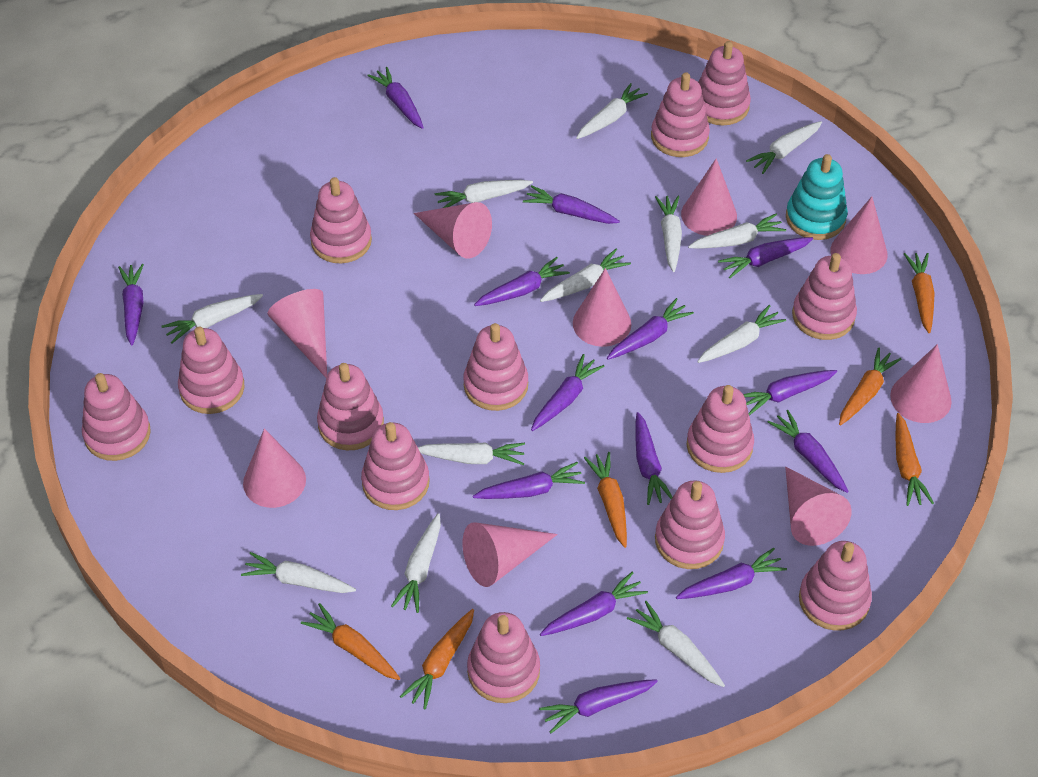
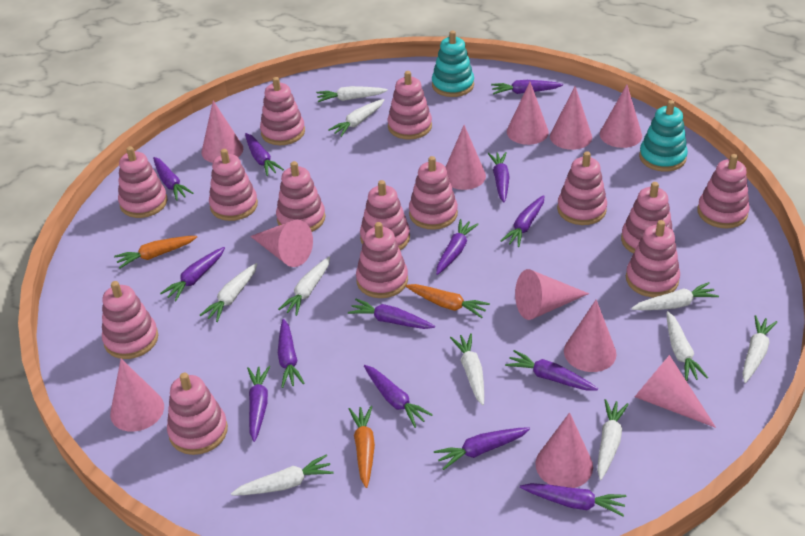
orange carrot: [301,603,400,680] [400,609,474,710] [584,452,627,548] [839,347,901,426] [896,413,934,506] [904,253,935,333] = 6 -> [114,236,197,268] [349,406,375,488] [405,284,490,318] = 3
pink cone: [243,429,306,508] [268,289,327,378] [414,202,492,259] [462,522,558,587] [573,268,631,347] [681,158,737,236] [785,466,852,546] [830,196,888,274] [890,344,952,423] = 9 -> [110,359,164,432] [202,101,243,163] [250,220,313,267] [446,125,486,190] [507,82,549,145] [515,269,589,320] [535,412,593,488] [550,86,592,150] [564,299,617,372] [600,85,642,148] [635,355,716,428] = 11
pink stacking toy: [82,373,151,461] [178,327,245,414] [310,177,372,263] [317,363,384,450] [361,422,430,510] [463,323,528,411] [467,612,540,703] [651,72,710,157] [655,480,725,569] [687,385,754,473] [698,41,751,125] [792,253,857,340] [799,541,872,631] = 13 -> [102,281,158,359] [118,146,167,218] [167,373,228,455] [209,149,258,221] [260,77,305,145] [276,161,325,232] [356,222,408,298] [360,180,410,250] [387,71,432,140] [409,156,458,230] [557,151,607,225] [621,182,673,254] [626,220,680,297] [697,154,750,228] = 14
turquoise stacking toy: [786,154,848,240] = 1 -> [432,31,474,97] [639,100,688,172] = 2
white carrot: [162,294,263,343] [241,552,356,593] [391,513,441,613] [418,442,525,465] [435,180,533,208] [540,249,631,302] [576,83,648,139] [627,601,725,687] [655,196,682,272] [688,214,786,249] [697,305,786,363] [746,121,822,174] = 12 -> [200,263,257,322] [231,455,334,495] [278,257,330,316] [316,86,388,102] [328,99,384,137] [450,333,484,405] [597,399,629,480] [631,282,719,310] [667,311,708,381] [742,315,777,383] = 10

